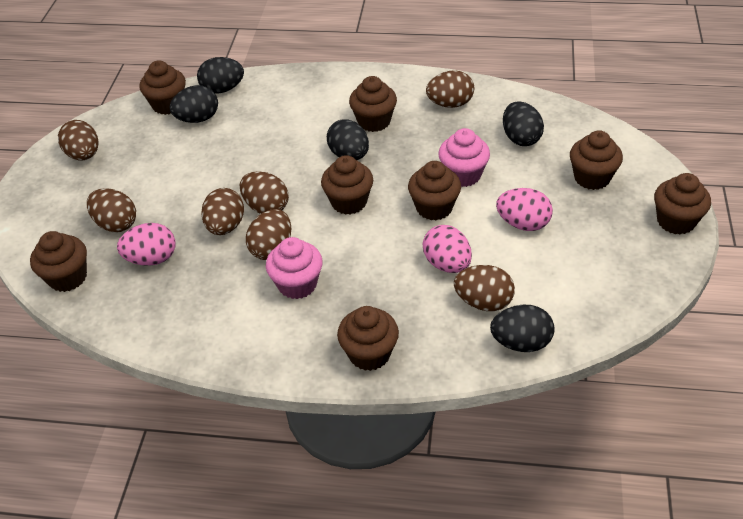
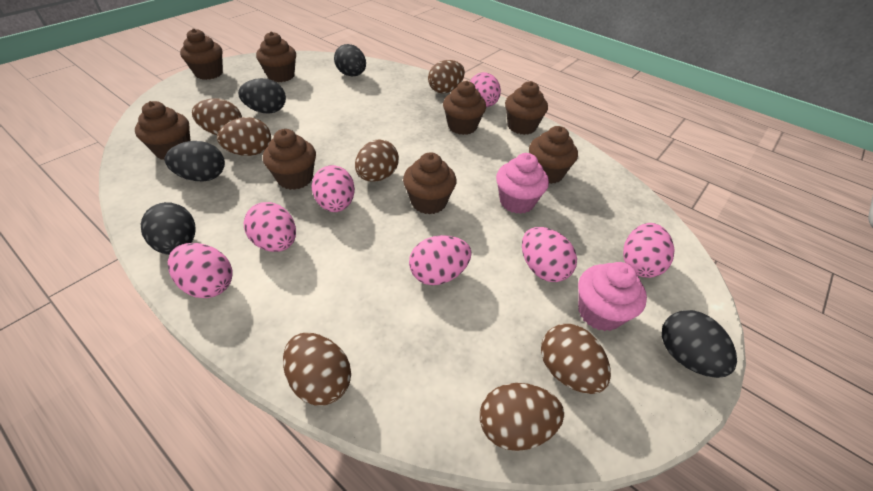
pink egg: [117,223,175,266] [423,225,472,273] [496,188,553,231] = 3 -> [168,243,233,298] [244,202,296,252] [312,165,355,212] [409,235,472,285] [470,72,501,107] [522,227,577,282] [623,223,675,278] = 7

